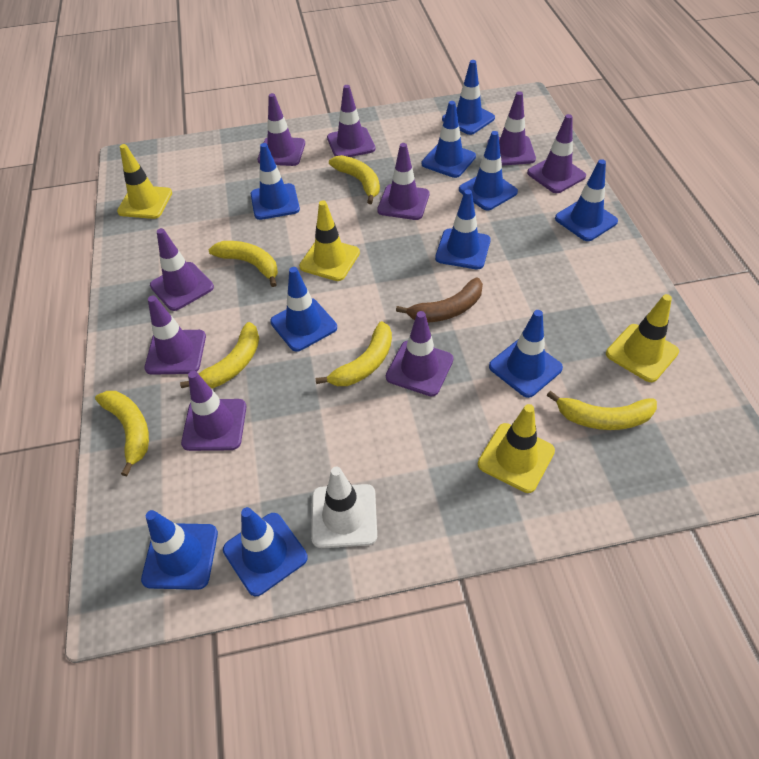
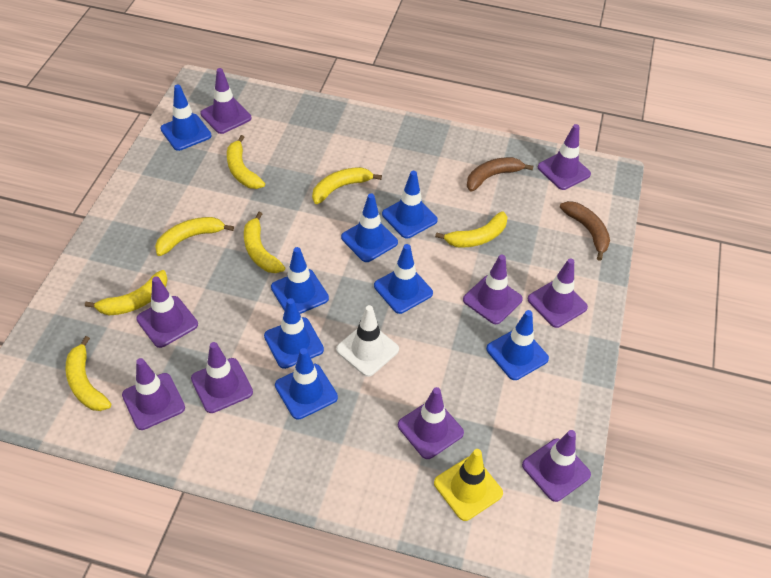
blue traffic cone: [141,510,218,590] [223,507,308,596] [251,143,300,220] [270,267,337,352] [422,101,476,178] [435,189,491,269] [442,60,495,135] [459,131,518,211] [489,310,563,398] [555,159,618,241] = 10 -> [160,84,212,151] [264,298,324,369] [271,247,329,314] [275,348,338,420] [341,193,398,262] [374,244,433,314] [382,171,438,239] [486,310,549,380] = 8
brown banana: [396,278,483,322] = 1 -> [467,157,533,192] [560,201,610,261] = 2
yellow banana: [95,391,149,476] [180,322,259,389] [209,241,278,287] [315,321,392,386] [329,155,380,204] [547,391,657,430] = 6 -> [65,336,111,411] [85,270,168,315] [155,217,234,256] [227,135,265,189] [244,212,285,273] [312,167,382,204] [435,211,507,247] = 7
yellow traffic cone: [117,144,172,219] [299,200,360,281] [478,404,555,493] [606,294,679,382] = 4 -> [434,449,503,521] = 1

